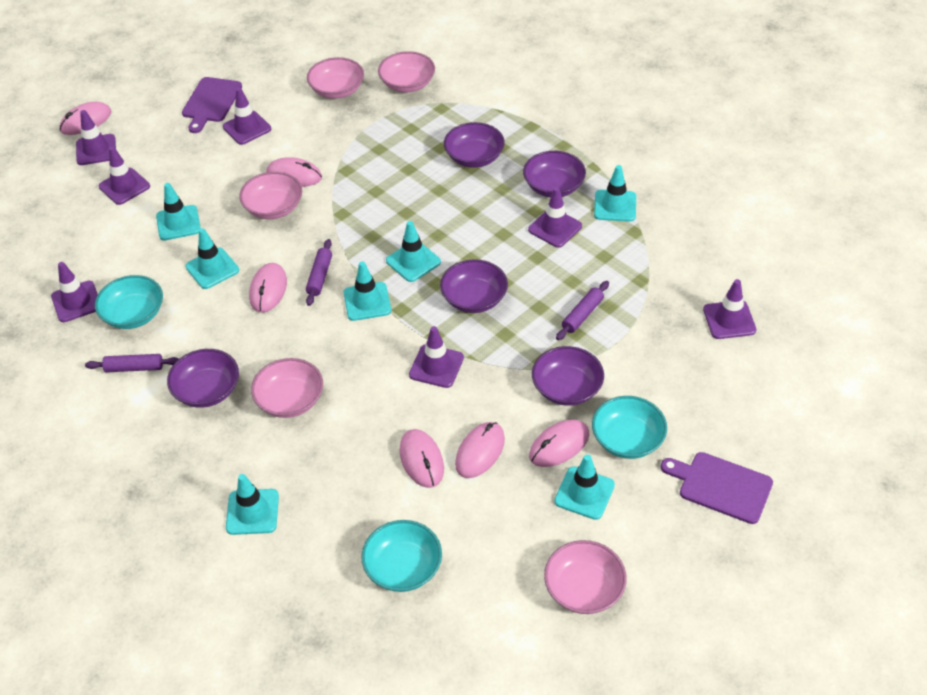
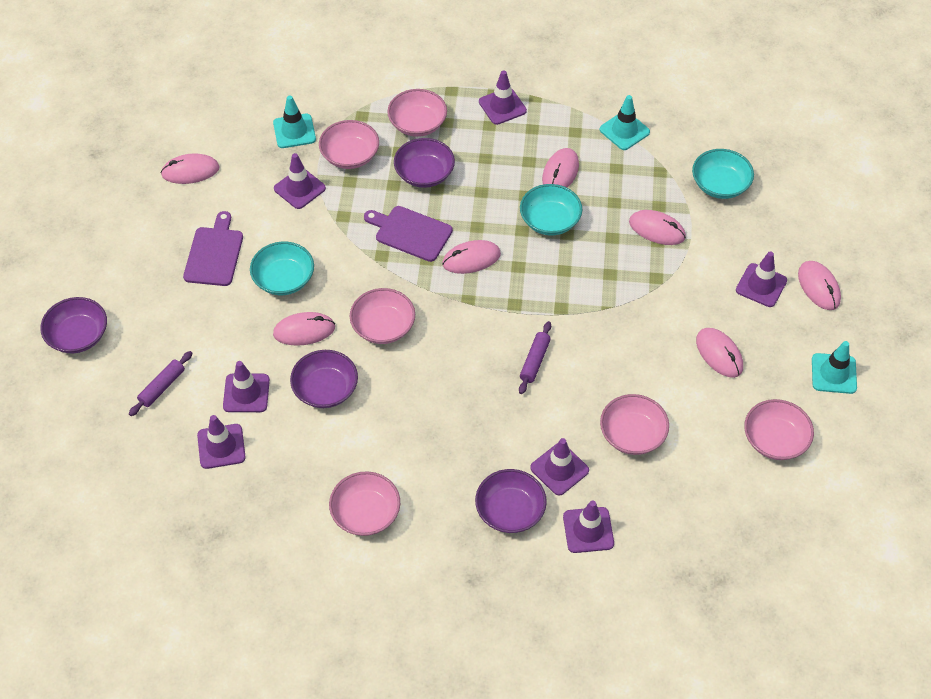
pink bowl: [239,172,302,219] [251,358,323,418] [307,57,364,99] [378,51,435,92] [544,540,627,614] = 5 -> [319,120,379,169] [329,471,400,536] [350,288,415,344] [387,89,447,137] [600,394,669,455] [744,399,814,460] = 6
pink mouse: [59,102,112,135] [249,263,287,313] [266,157,322,187] [400,429,444,488] [455,422,505,478] [529,419,589,467] = 6 -> [161,154,220,184] [273,312,335,346] [442,240,501,274] [542,148,579,188] [629,210,686,245] [696,328,743,378] [798,261,841,310] = 7
purple bowl: [167,349,239,408] [440,259,508,313] [444,122,505,168] [523,151,586,197] [532,346,604,406] = 5 -> [40,297,107,353] [290,350,358,408] [394,138,455,188] [475,469,547,533] = 4
purple rolling pin: [85,354,179,372] [306,239,332,306] [556,281,609,340] = 3 -> [129,351,193,416] [519,321,551,394] = 2
turquoise traffic cone: [156,183,201,240] [185,228,239,289] [226,474,279,535] [343,261,391,321] [386,221,441,282] [554,454,615,520] [594,165,636,221] = 7 -> [273,95,316,148] [600,95,650,150] [812,341,857,394] = 3

